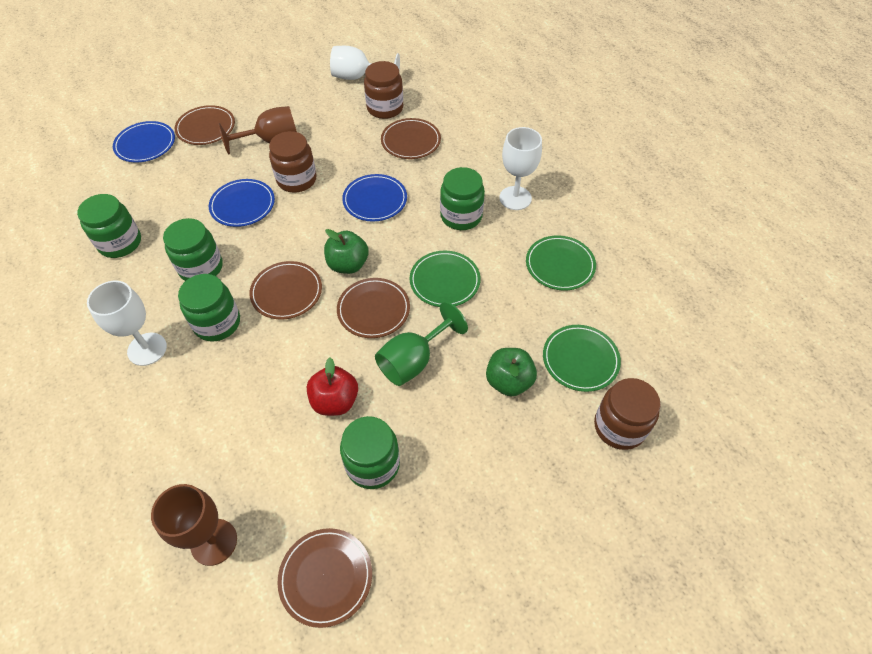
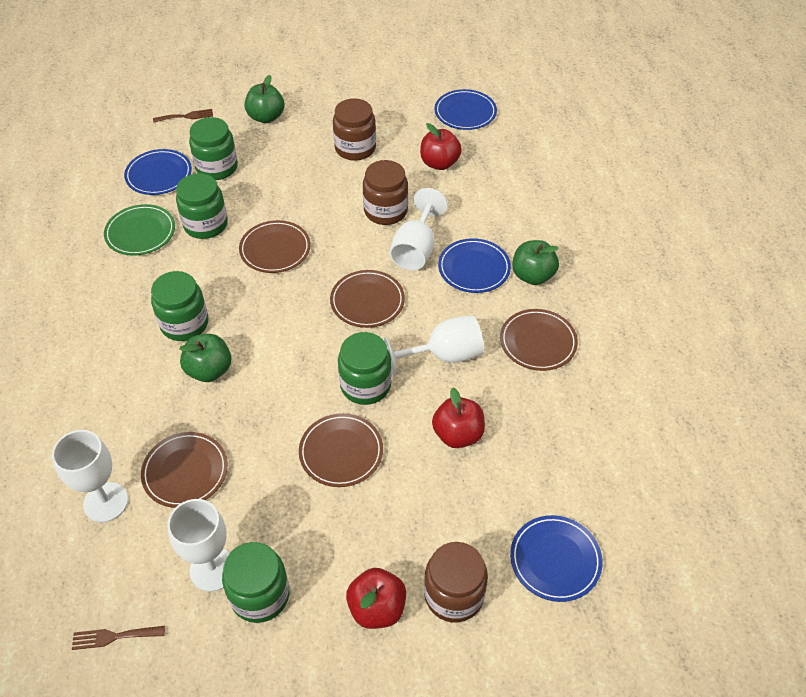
blue plate: [113,121,175,163] [209,179,275,227] [342,174,407,222] = 3 -> [124,149,192,195] [435,89,497,130] [438,238,511,293] [510,515,603,602] = 4
brown fork: none = 0 -> [72,626,165,650] [153,109,213,123] = 2
brown goblet: [151,484,237,566] [218,106,297,155] = 2 -> none = 0
green apple: [324,229,369,274] [486,348,537,397] = 2 -> [180,334,231,382] [245,75,284,123] [512,240,559,285] = 3
green goblet: [375,302,468,386] = 1 -> none = 0
green plate: [410,251,481,307] [526,235,596,291] [543,325,621,392] = 3 -> [104,204,175,256] = 1
red apple: [307,358,358,416] = 1 -> [346,568,406,629] [420,123,462,170] [432,388,485,448] = 3
white goblet: [87,281,167,366] [330,46,400,80] [499,127,542,210] = 3 -> [52,430,128,522] [167,499,230,592] [384,316,484,376] [390,188,448,270] = 4

